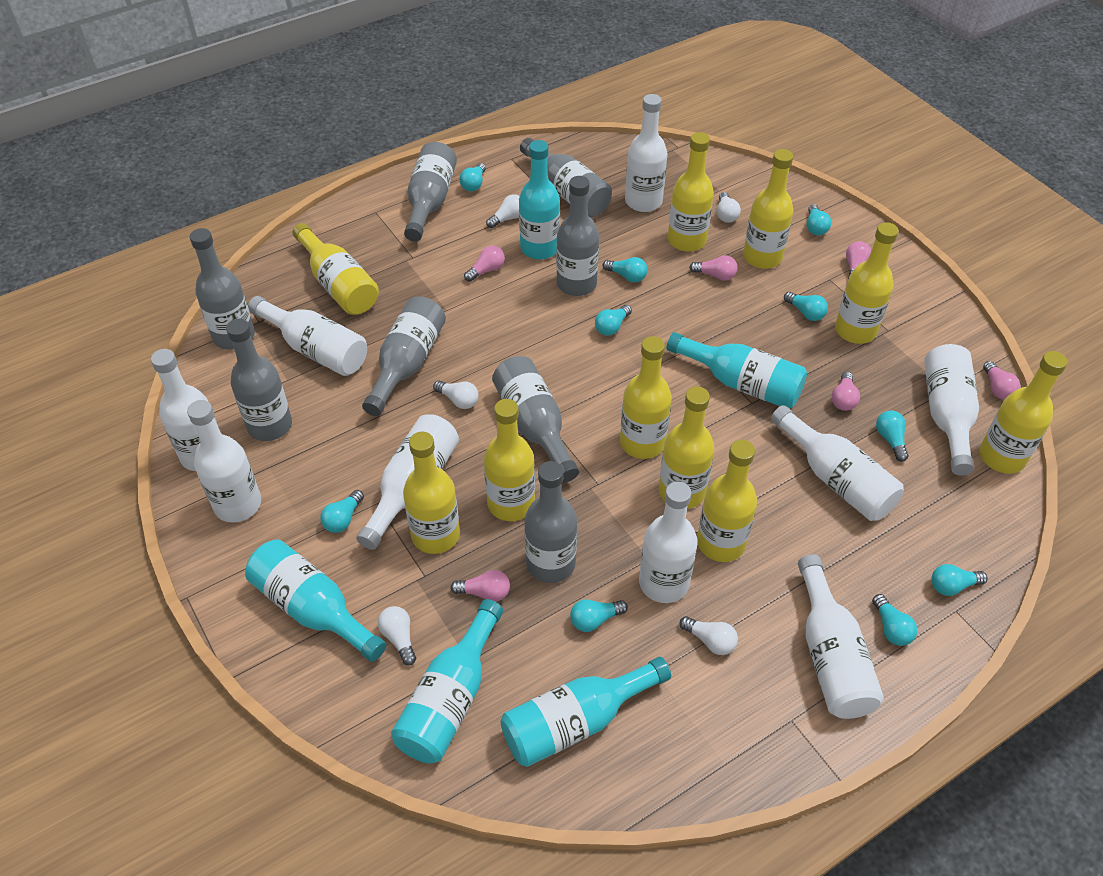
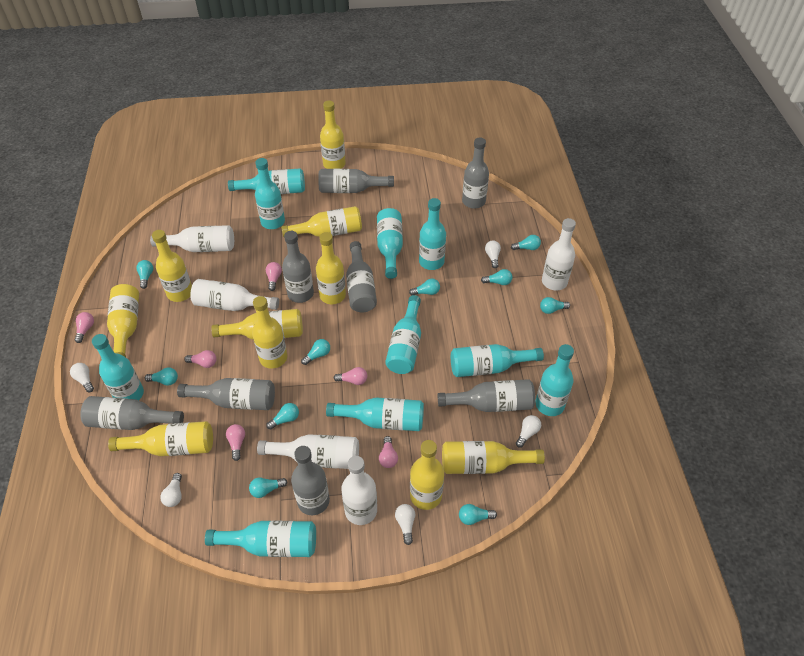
turquoise bottle: [245,540,386,662] [391,599,503,764] [501,657,671,767] [519,140,560,260] [667,332,807,408] = 5 -> [92,334,144,400] [205,521,316,557] [228,168,305,194] [255,158,285,229] [326,398,424,431] [377,208,403,279] [385,295,421,374] [419,198,446,270] [451,344,544,377] [535,344,574,416] = 10
white bottle: [151,349,220,471] [187,400,261,523] [248,296,367,376] [356,414,459,550] [625,94,667,212] [639,481,698,603] [771,405,904,521] [798,554,884,719] [924,344,979,476] = 9 -> [150,225,234,252] [190,279,279,311] [257,434,359,469] [341,456,377,525] [542,218,576,290] = 5

